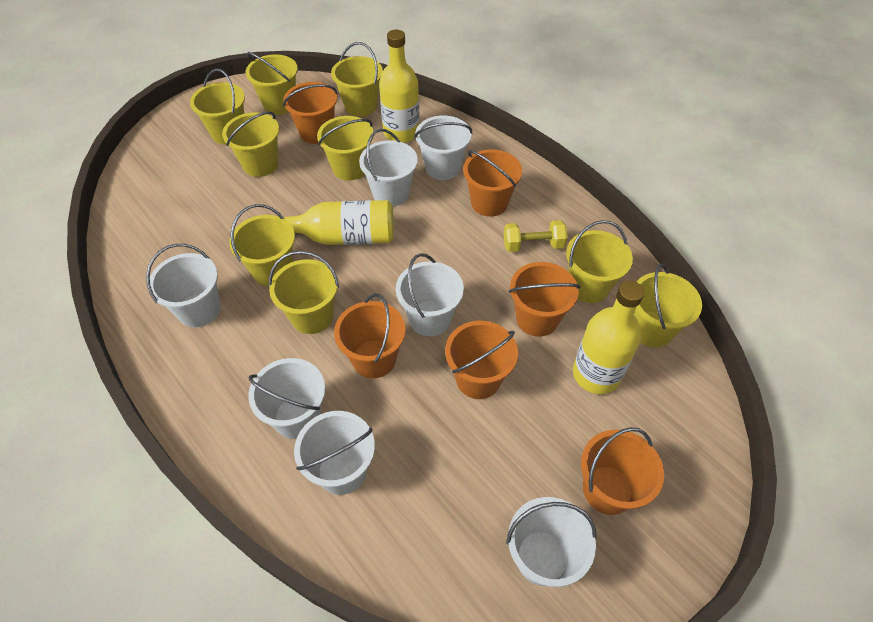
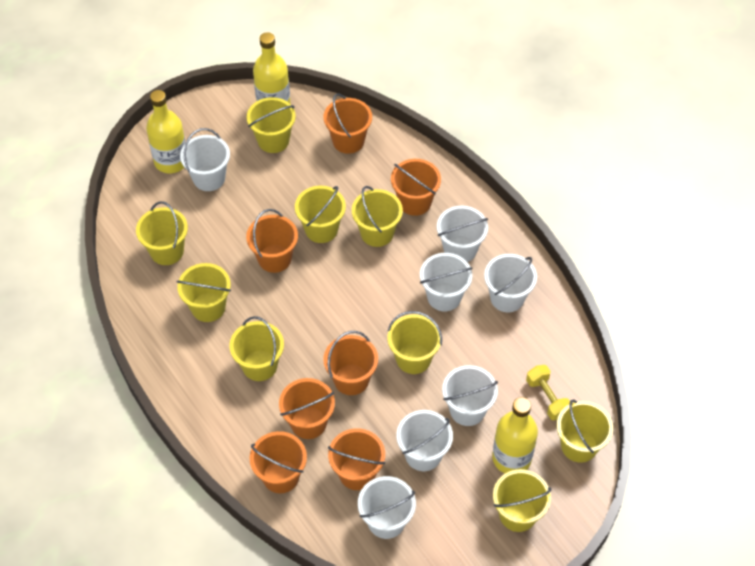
orange bucket: [283,82,337,144] [334,294,406,378] [445,321,518,399] [463,149,522,217] [509,262,580,337] [581,427,664,515] = 6 -> [246,209,298,273] [250,431,307,493] [279,378,335,439] [323,331,378,395] [324,93,372,154] [328,428,385,490] [391,159,441,216] = 7

